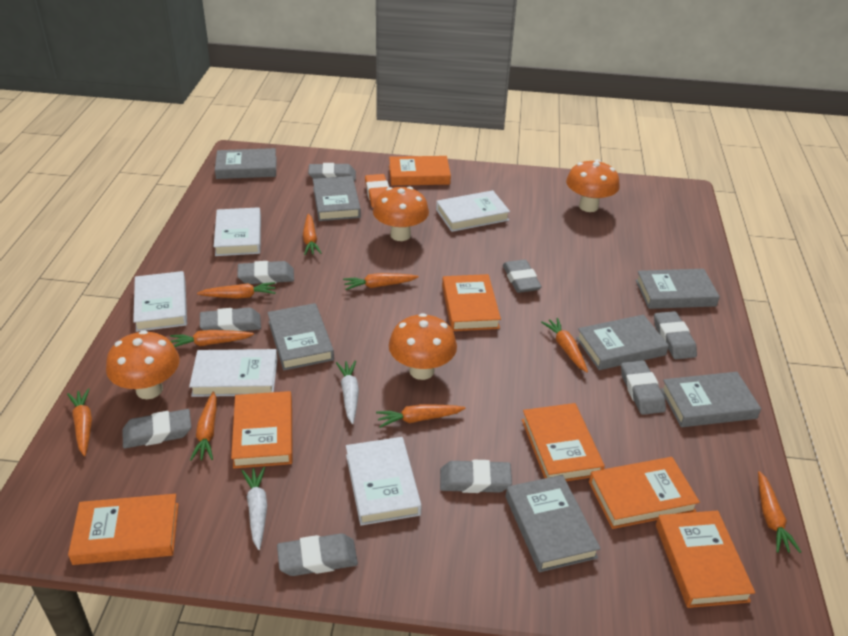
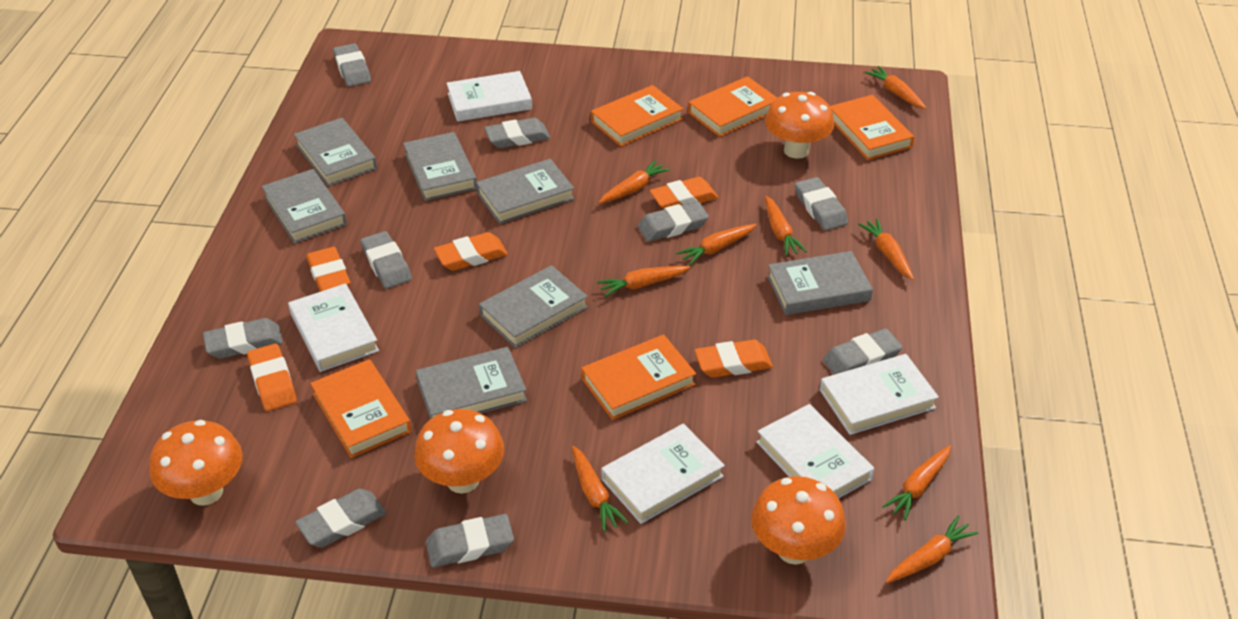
orange book: [68,494,179,565] [231,391,293,468] [389,156,451,186] [442,274,501,331] [522,403,605,481] [589,457,700,529] [656,510,755,608] = 7 -> [310,359,412,458] [581,334,696,420] [591,85,683,147] [688,76,777,137] [830,95,914,160] = 5
orange eraser: [365,174,389,208] = 1 -> [247,344,297,411] [306,247,351,292] [434,232,508,271] [650,177,718,209] [694,340,773,378] = 5
white carrot: [242,467,267,550] [336,360,359,424] = 2 -> none = 0

